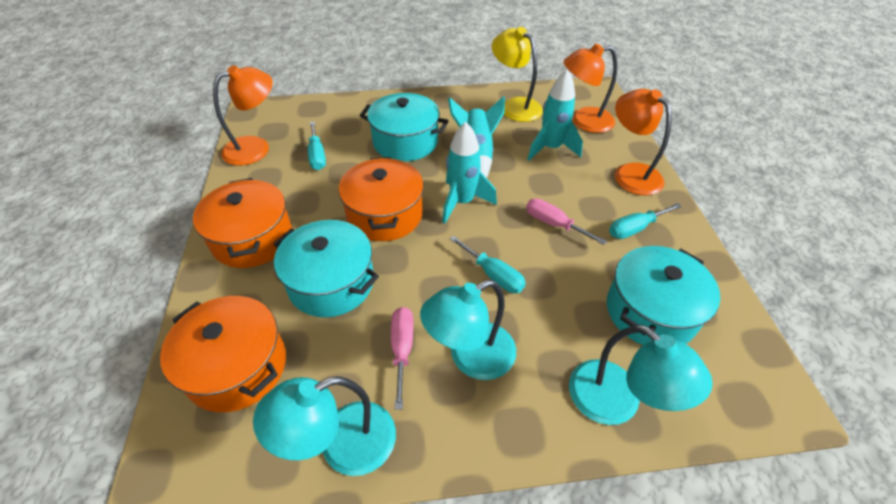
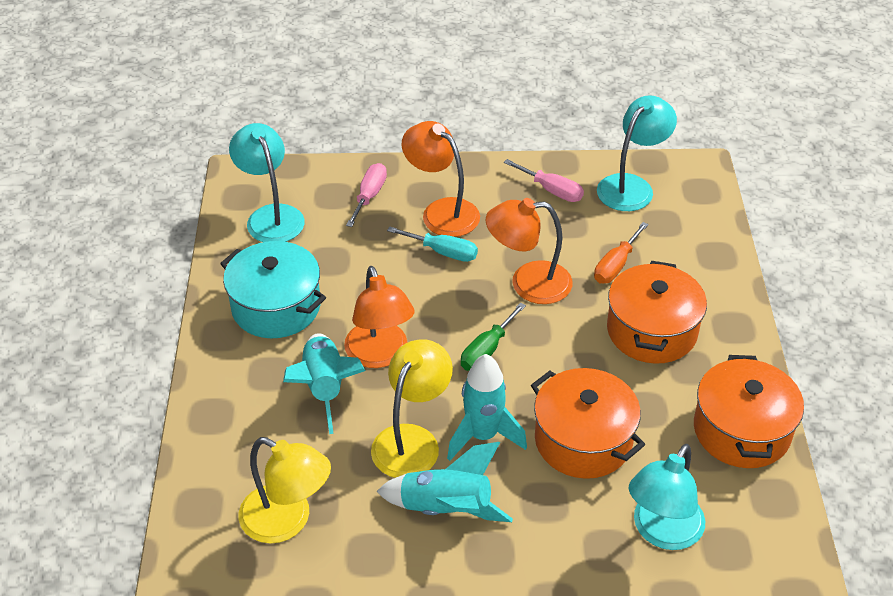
green screwdriver: none = 0 -> [461,303,526,371] = 1
orange screwdriver: none = 0 -> [594,222,649,284] = 1
turquoise pot: [273,220,379,317] [359,93,448,161] [607,246,720,345] = 3 -> [220,241,326,338] = 1
turquoise screwdriver: [308,121,326,170] [450,236,526,293] [609,203,682,239] = 3 -> [387,226,478,262] = 1
yellow lamp: [492,27,543,122] = 1 -> [239,437,331,544] [371,339,453,478] = 2

